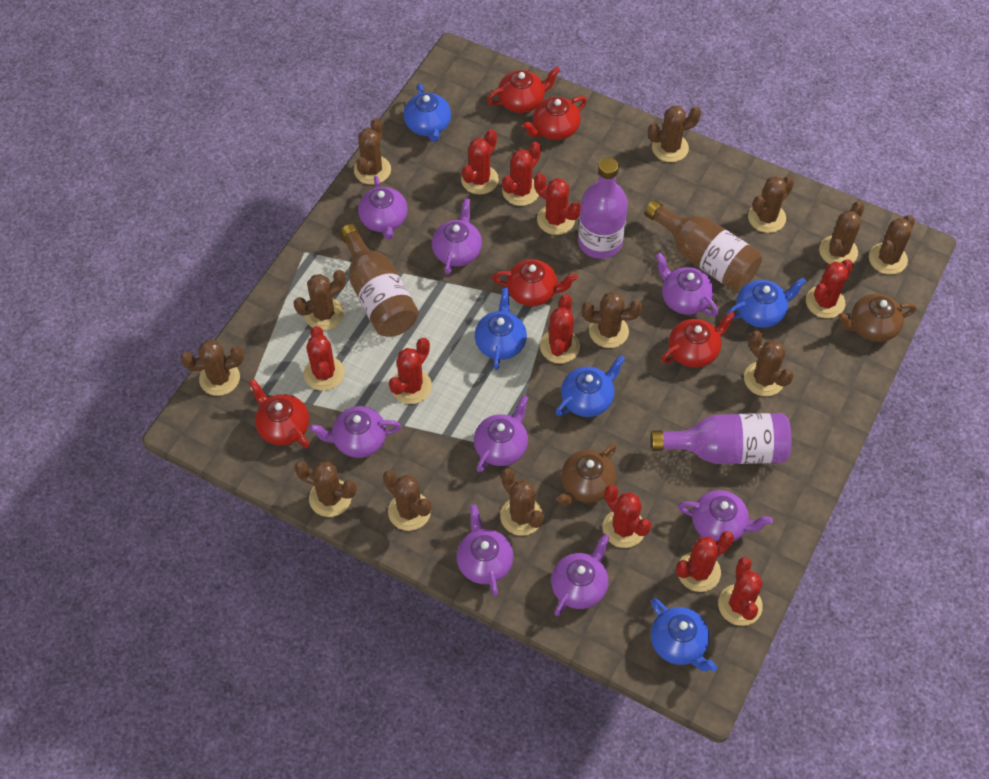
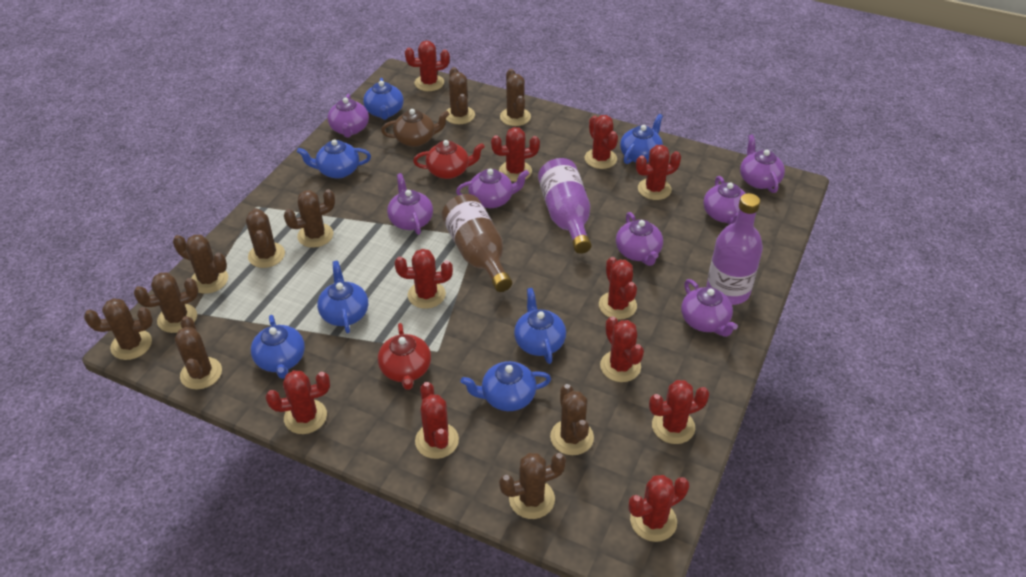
blue teapot: [404,83,451,142] [475,288,527,370] [556,355,625,417] [651,598,717,671] [726,277,806,328] = 5 -> [251,315,305,379] [297,139,371,179] [317,261,368,333] [363,78,404,120] [461,361,551,411] [514,288,566,364] [620,114,663,164] = 7
brown bottle: [340,224,419,337] [645,200,762,291] = 2 -> [442,194,512,292] = 1
brown cactus: [180,340,244,396] [294,270,346,331] [295,461,357,517] [354,118,391,185] [383,470,431,531] [500,468,544,536] [582,292,642,348] [648,106,701,162] [744,330,794,396] [748,176,795,233] [819,201,864,264] [869,215,915,275] = 12 -> [84,298,153,360] [134,272,198,333] [173,235,228,294] [174,316,222,389] [246,208,285,268] [284,189,335,248] [446,67,475,124] [499,453,566,519] [500,69,531,126] [550,384,594,455] = 10
brown teapot: [557,444,617,506] [838,294,917,342] = 2 -> [381,109,450,147] = 1
purple teapot: [310,406,401,458] [358,176,408,239] [432,198,482,275] [457,504,514,596] [474,395,528,473] [551,534,610,616] [656,253,718,316] [678,490,773,542] = 8 -> [328,94,369,138] [387,173,433,235] [456,169,529,208] [616,212,663,266] [681,279,738,337] [703,176,746,225] [740,135,785,193] = 7
red cactus: [304,326,344,391] [389,338,432,404] [461,129,499,195] [502,142,541,206] [534,173,581,235] [540,294,580,363] [603,485,651,548] [676,531,734,592] [718,557,763,626] [806,259,853,318] = 10 -> [266,370,330,434] [395,249,453,309] [405,41,450,91] [415,382,459,459] [491,127,540,182] [585,115,618,169] [599,257,637,320] [600,316,644,382] [629,475,689,542] [636,145,681,200] [649,380,709,444] = 11
red teapot: [249,379,309,448] [487,67,560,113] [492,259,578,306] [523,96,587,140] [661,311,736,368] = 5 -> [378,323,431,390] [413,140,485,179] = 2

